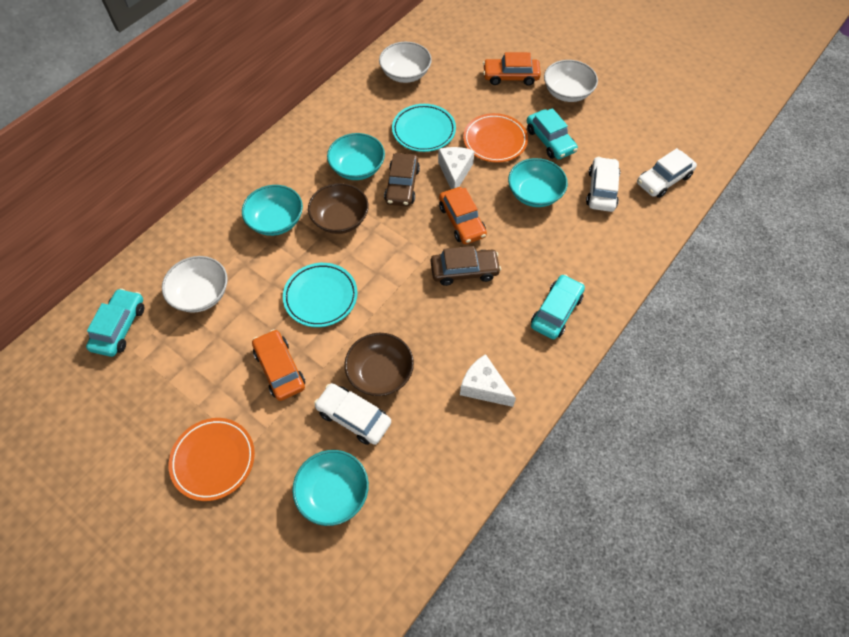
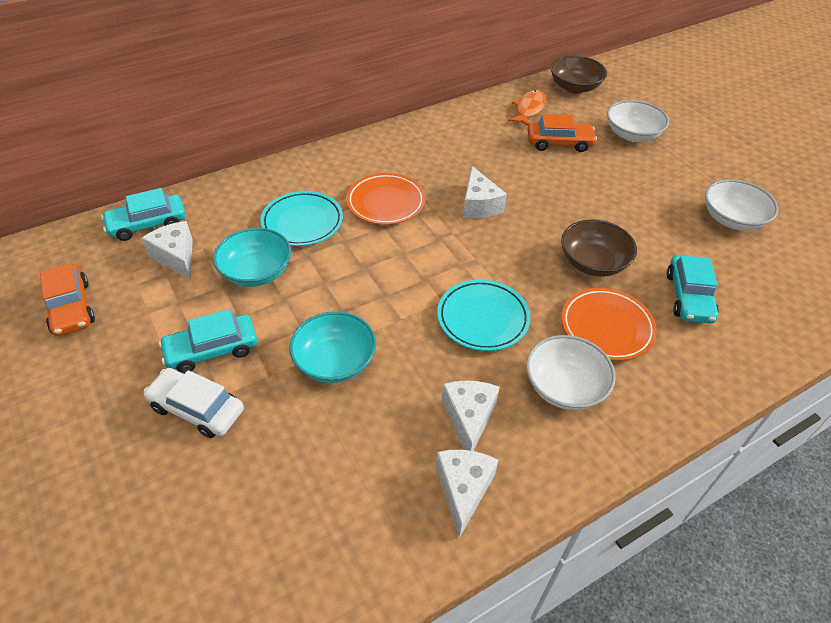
brown car: [384,153,420,206] [431,246,501,286] = 2 -> none = 0
orange car: [252,329,305,401] [439,187,487,244] [483,52,541,86] = 3 -> [40,263,95,336] [527,114,597,152] = 2
orange fish: none = 0 -> [508,90,547,126] = 1
turquoise bowl: [242,185,303,236] [292,450,369,526] [327,133,385,180] [508,158,568,207] = 4 -> [213,228,291,287] [289,311,376,383] = 2
white car: [314,383,391,445] [586,157,620,212] [637,148,697,198] = 3 -> [143,368,244,438] = 1
white cheese: [438,147,474,189] [460,354,516,407] = 2 -> [141,221,193,280] [436,450,498,538] [442,381,500,451] [463,166,507,218] = 4

